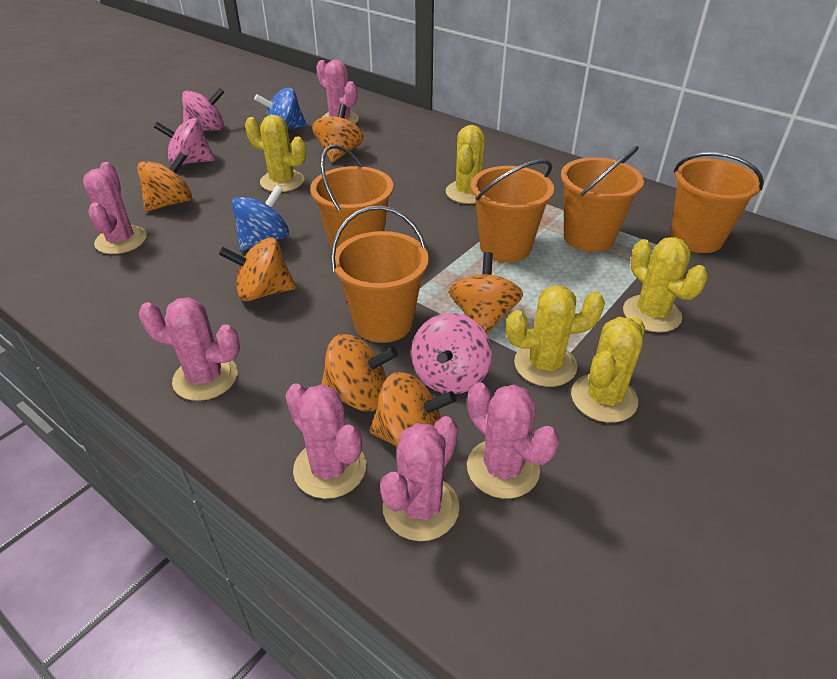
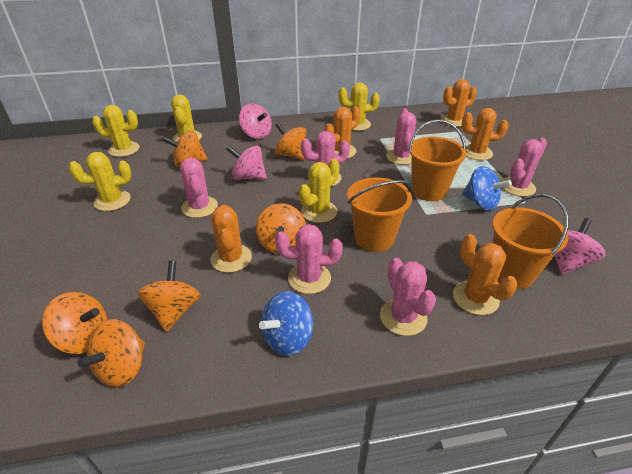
orange bucket: [310,145,393,250] [331,206,429,343] [471,160,554,262] [561,146,644,252] [671,152,764,253] = 5 -> [347,177,412,252] [409,119,466,201] [492,194,569,289] = 3
orange cactus: none = 0 -> [210,205,252,273] [324,106,361,158] [441,79,477,127] [453,234,517,315] [462,108,509,160] = 5

